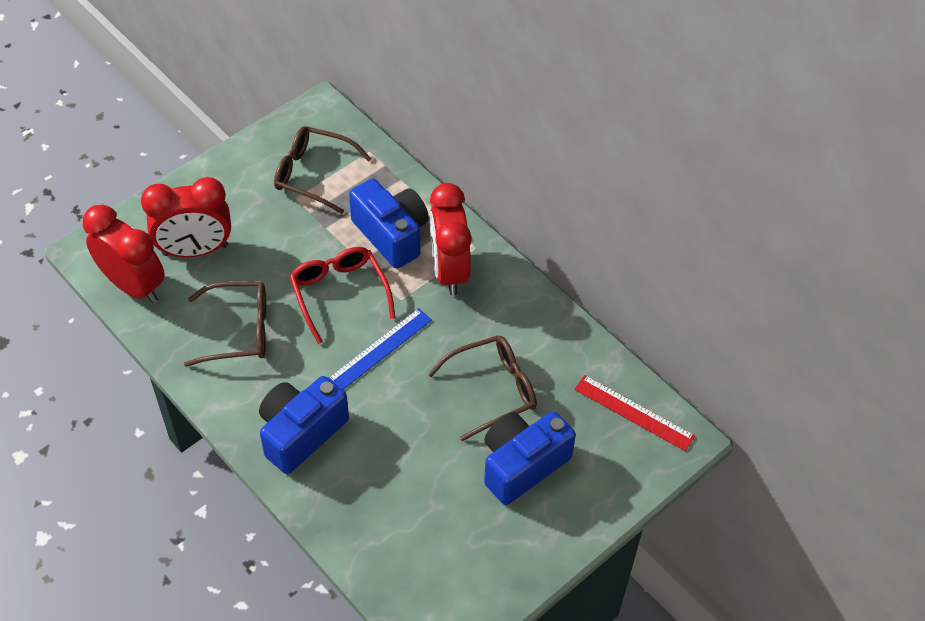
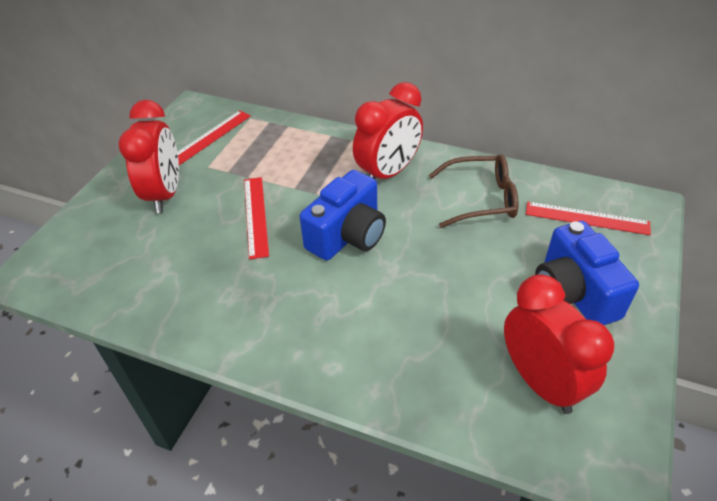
blue camera: [259,376,349,474] [349,178,429,269] [484,411,576,505] = 3 -> [300,170,386,261] [535,221,639,325] = 2
blue ruler: [329,308,432,390] = 1 -> none = 0
brown glasses: [184,281,266,367] [274,126,372,214] [428,335,537,441] = 3 -> [429,155,519,228] = 1
red glasses: [290,247,396,344] = 1 -> none = 0
red ruler: [574,375,695,451] = 1 -> [178,110,251,165] [244,177,269,259] [526,202,651,235] = 3

